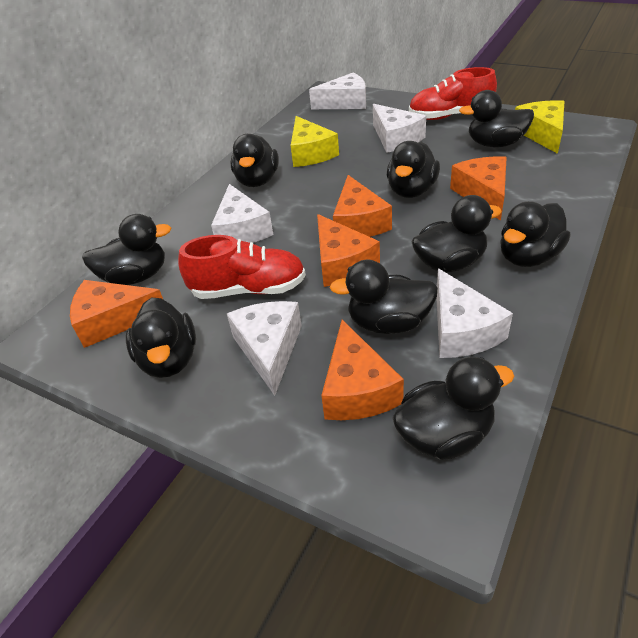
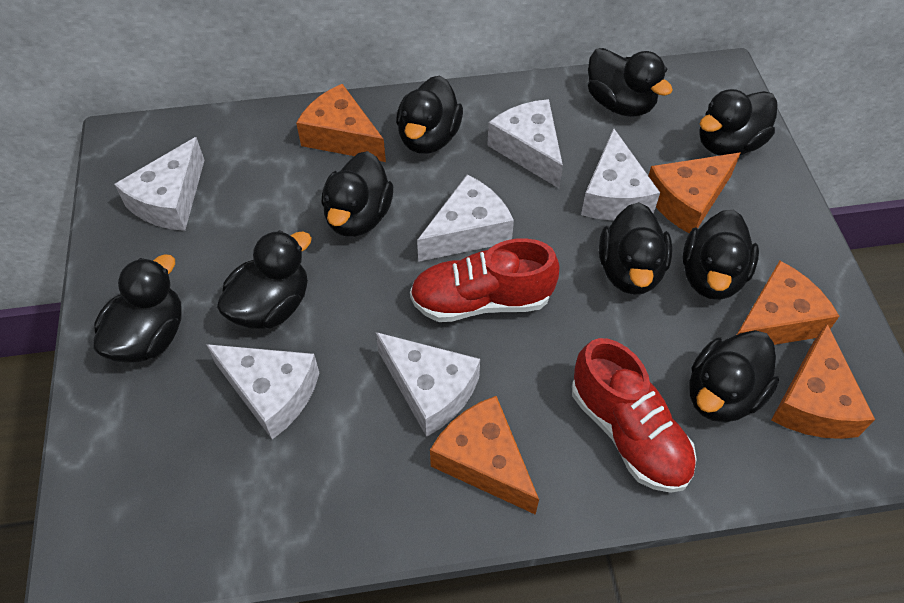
white cheese: [211,184,273,243] [227,301,302,396] [309,72,366,109] [373,104,426,153] [436,268,513,358] = 5 -> [114,137,205,231] [206,344,319,439] [376,332,480,437] [417,175,514,262] [487,99,563,188] [581,128,660,220] = 6
yellow cheese: [291,116,339,167] [515,100,565,154] = 2 -> none = 0

